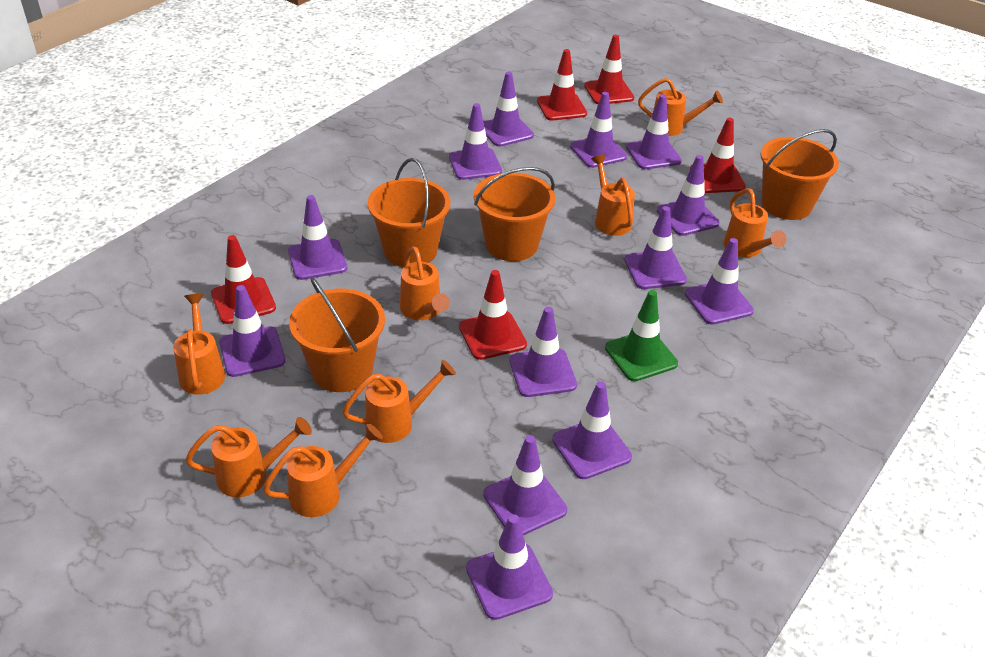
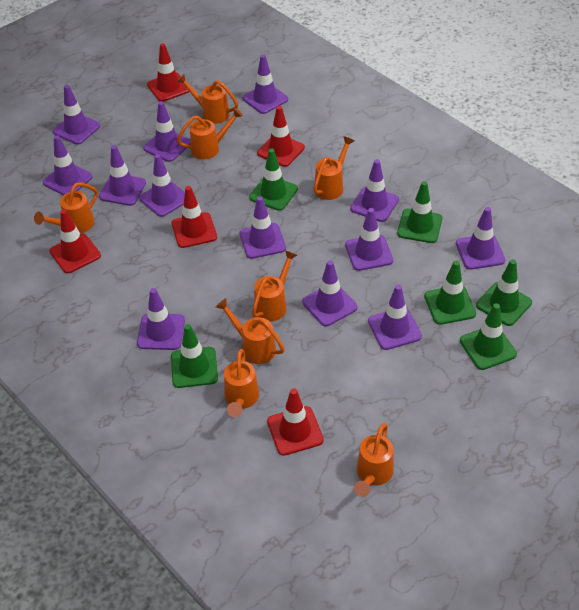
green traffic cone: [605,290,678,381] = 1 -> [171,324,218,388] [249,149,298,211] [397,181,442,243] [424,261,476,325] [460,303,517,370] [476,259,532,326] = 6
orange bucket: [289,277,385,392] [368,158,451,267] [474,167,555,261] [761,129,839,220] = 4 -> none = 0

